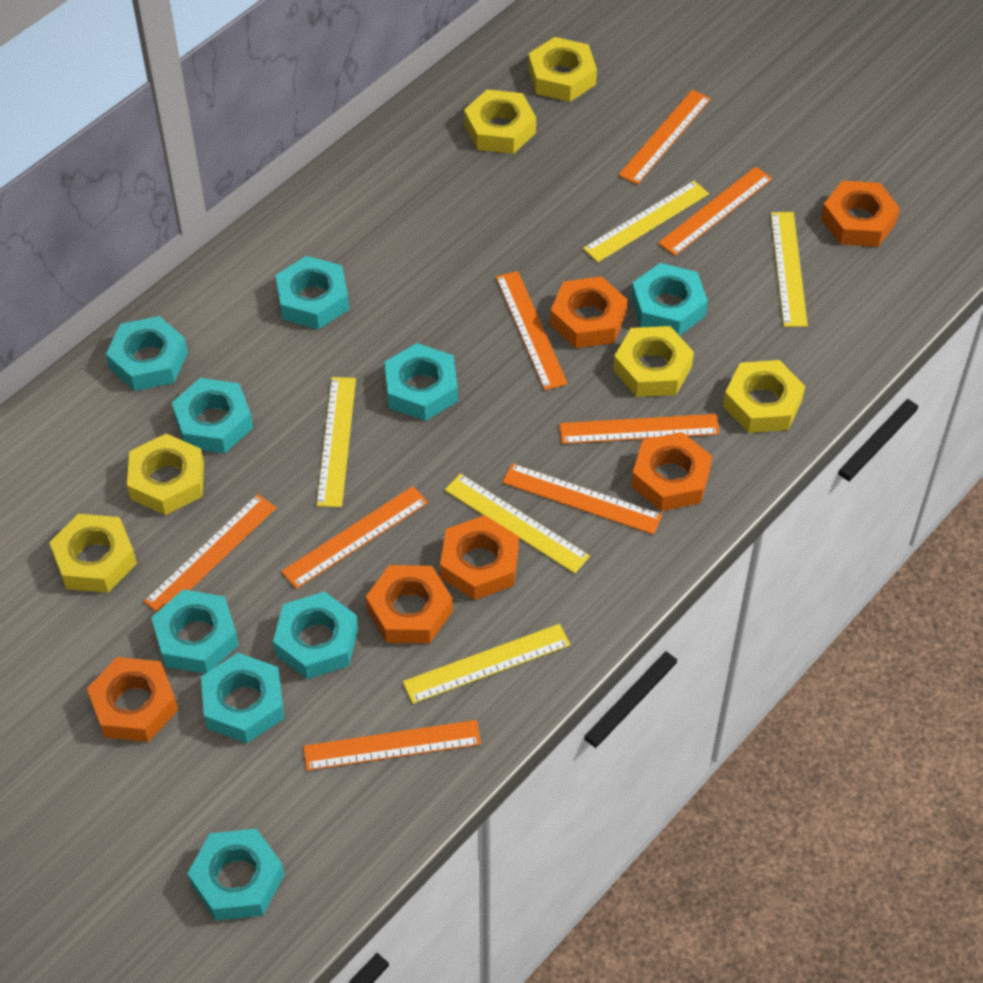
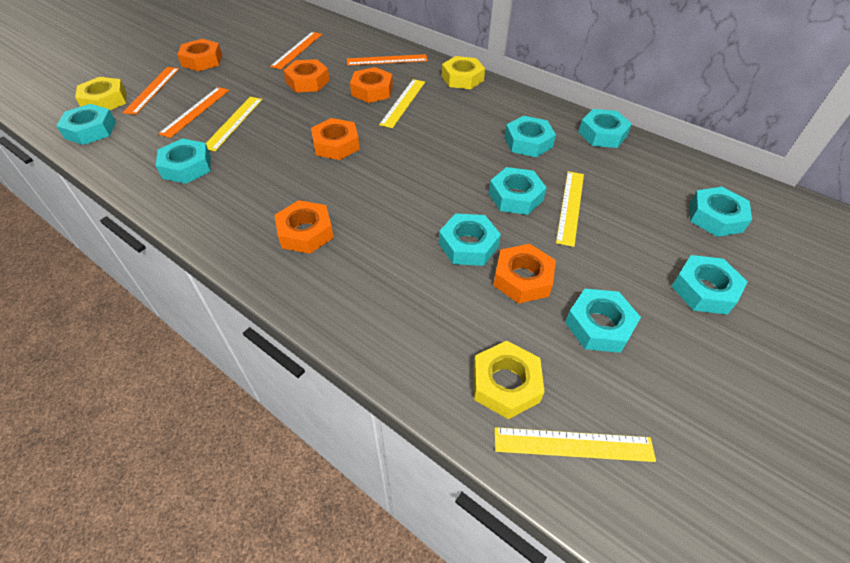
orange ruler: [144,494,276,612] [281,486,428,589] [303,720,481,771] [496,271,568,390] [502,463,662,535] [560,414,720,444] [618,90,711,185] [658,167,773,256] = 8 -> [122,67,179,115] [158,87,229,138] [270,32,322,70] [347,54,428,66] = 4
yellow nut: [49,514,137,593] [127,433,204,515] [464,89,536,154] [528,37,597,102] [613,326,694,397] [723,360,805,433] = 6 -> [75,77,127,110] [442,56,485,89] [473,341,545,419] = 3
yellow ruler: [316,377,356,507] [403,624,570,704] [445,473,590,574] [583,181,709,262] [771,212,808,327] = 5 -> [206,97,263,151] [379,79,425,128] [494,427,656,462] [556,171,584,247] = 4

